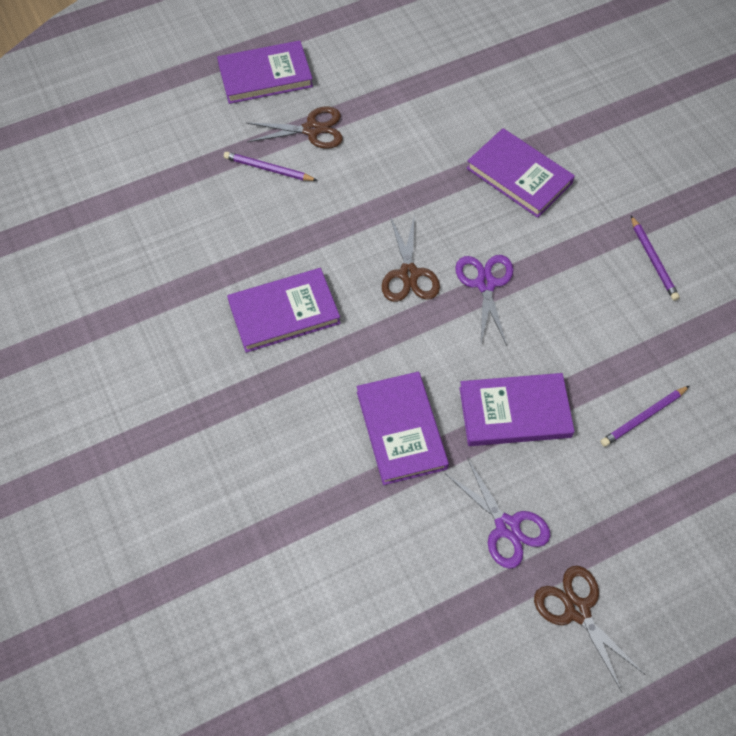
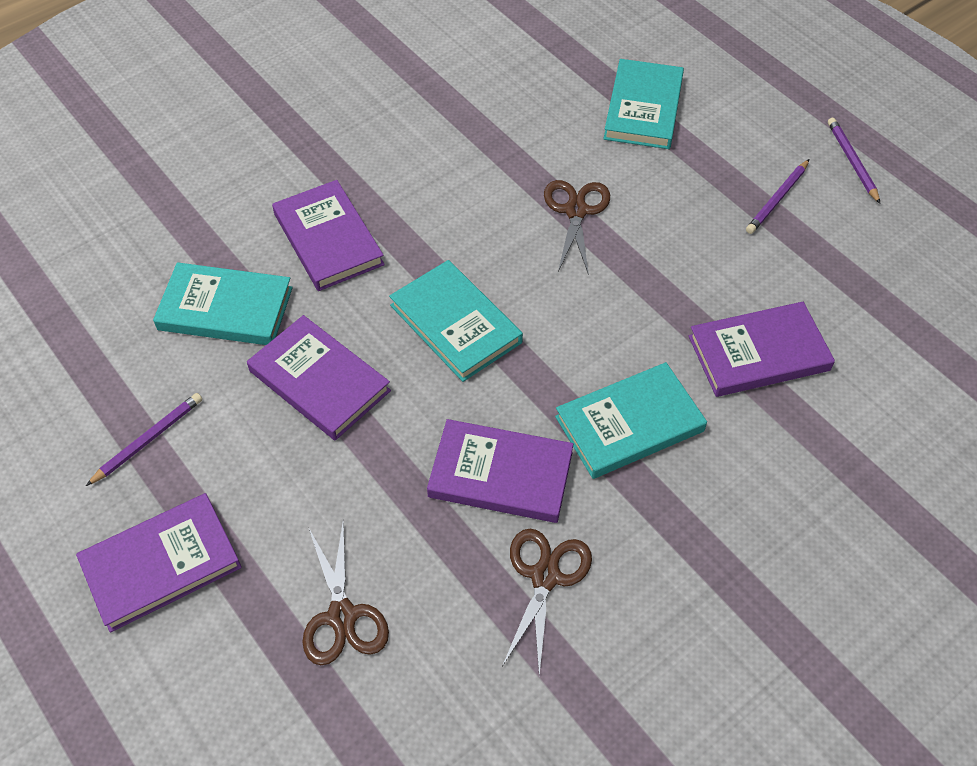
purple scissors: [445,458,550,569] [455,255,513,345] = 2 -> none = 0
turquoise book: none = 0 -> [153,262,293,345] [389,260,523,382] [555,362,707,479] [603,59,684,149] = 4

